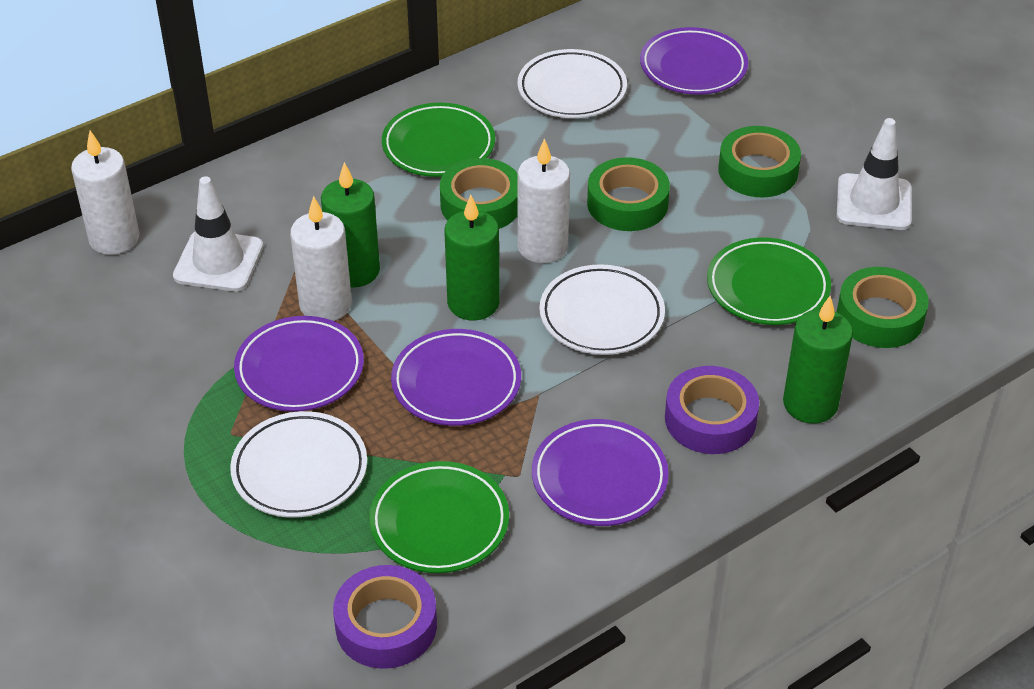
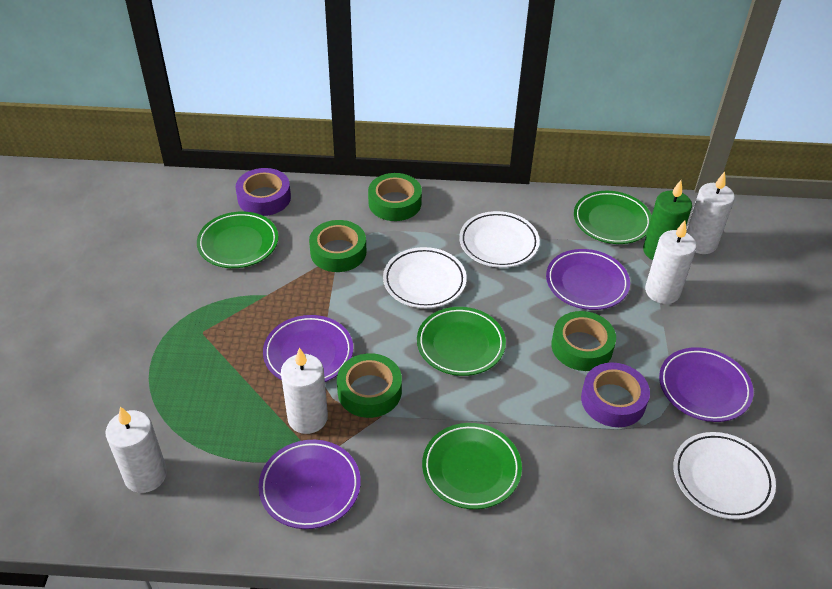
green candle: [321,162,380,288] [444,195,500,320] [783,296,853,423] = 3 -> [643,180,692,260] = 1
green plate: [369,461,509,573] [382,103,495,177] [707,238,831,325] = 3 -> [197,211,278,268] [417,307,506,376] [422,423,522,509] [574,191,652,244] = 4
white candle: [71,131,139,255] [290,196,352,321] [517,138,570,263] = 3 -> [106,406,167,493] [281,347,328,434] [645,220,697,304] [686,172,735,254] = 4
white traffic cone: [173,176,263,291] [837,118,912,230] = 2 -> none = 0

